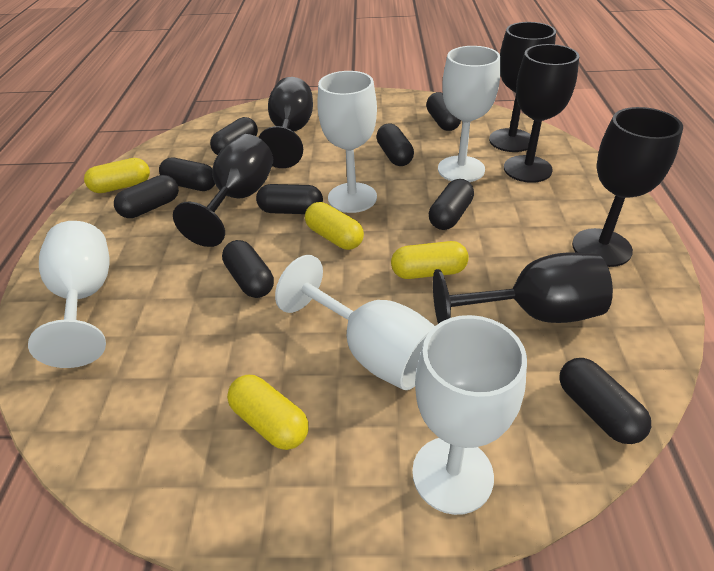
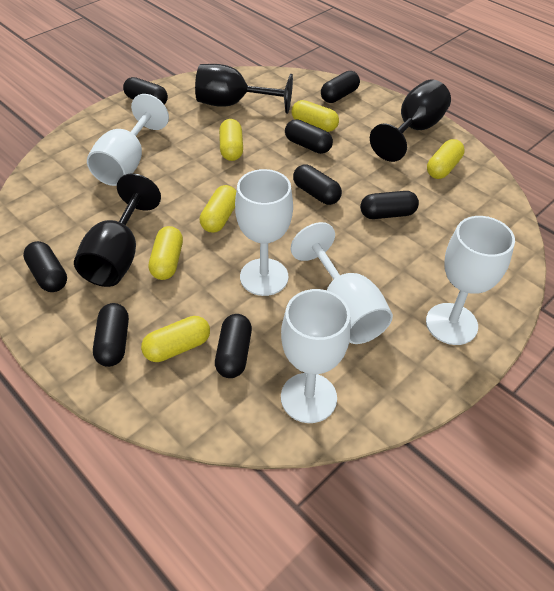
black capsule: [114,175,179,218] [159,158,215,191] [210,117,258,155] [222,240,274,298] [256,184,323,214] [376,124,414,166] [426,92,461,131] [429,179,474,230] [559,358,651,444] = 9 -> [23,241,67,292] [93,303,129,367] [123,77,168,104] [215,314,252,378] [285,119,333,154] [293,165,342,205] [321,71,360,103] [360,191,419,219] = 8
black goblet: [173,134,273,247] [258,77,313,168] [433,252,613,324] [489,22,556,152] [504,44,579,183] [572,107,683,267] = 6 -> [74,173,161,287] [195,64,293,114] [370,79,451,162] = 3
yellow capsule: [84,158,150,193] [227,375,308,450] [305,202,364,250] [391,241,469,279] = 4 -> [141,316,210,362] [149,226,183,280] [200,185,236,233] [219,119,243,161] [291,100,339,132] [427,139,465,179] = 6

